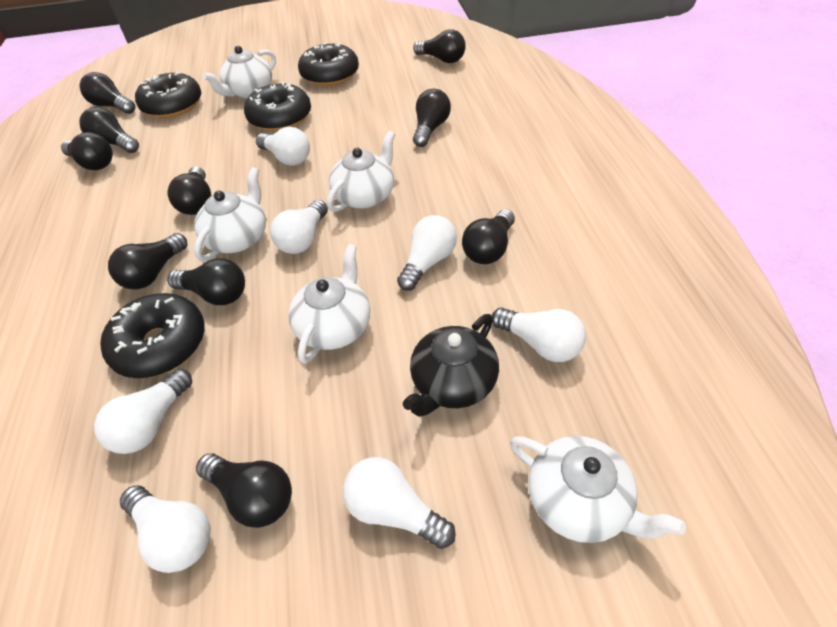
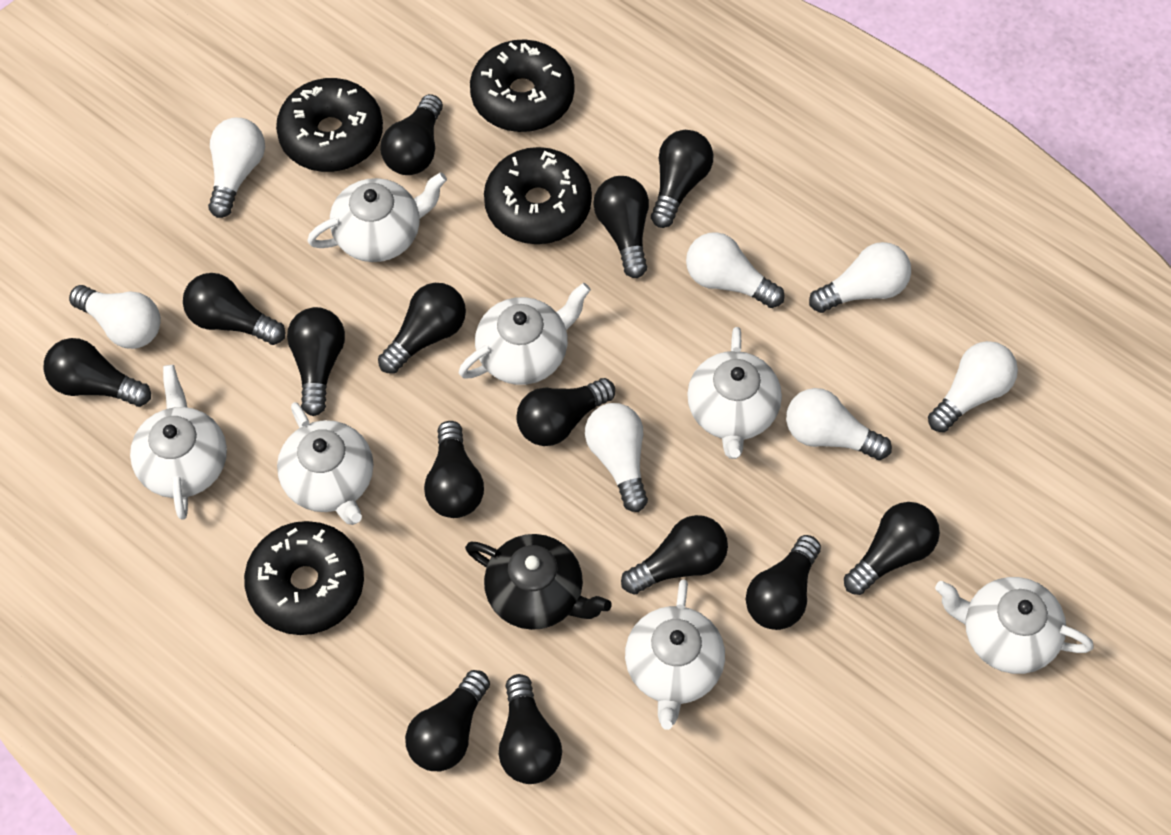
black light bulb: [61,132,113,170] [79,107,139,153] [80,72,135,114] [108,233,188,290] [167,258,245,305] [168,167,211,215] [196,453,292,528] [413,29,466,63] [413,89,451,147] [462,209,515,264] = 10 -> [44,338,151,407] [183,273,285,345] [287,307,345,416] [378,283,466,374] [380,94,443,175] [405,670,490,771] [424,421,484,518] [499,674,562,784] [516,378,615,446] [593,176,649,278] [621,515,728,594] [651,130,713,228] [746,535,821,630] [844,502,940,595] = 14
white teapot: [194,167,266,261] [203,46,276,98] [288,244,370,364] [327,131,395,212] [510,436,686,543] = 5 -> [130,365,227,520] [277,402,373,525] [307,172,447,262] [459,283,591,385] [625,579,725,730] [687,327,782,459] [935,577,1094,674] = 7

